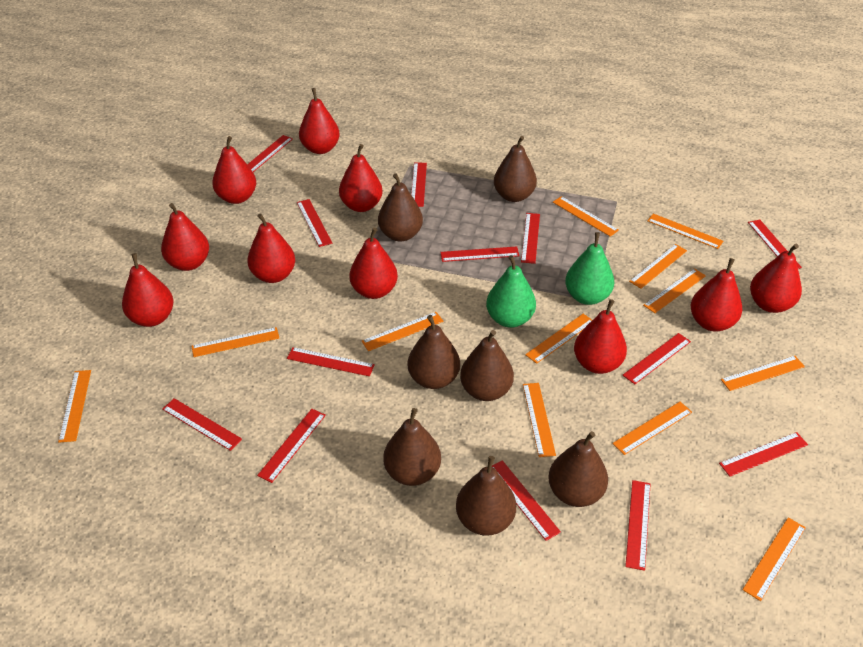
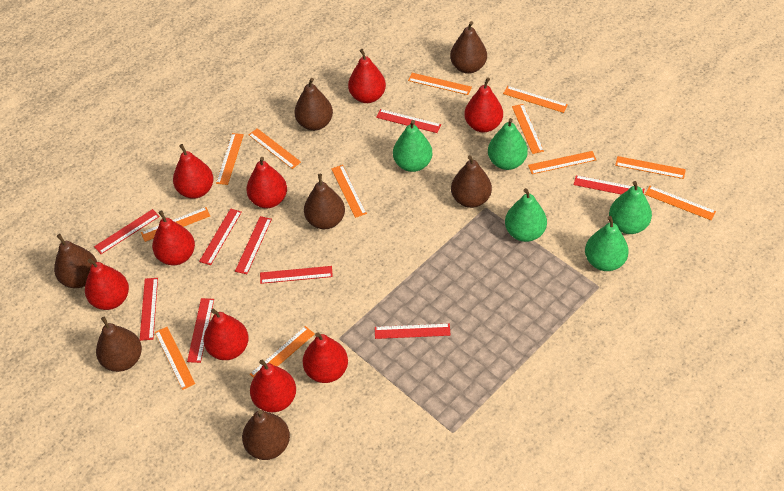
green pear: [486,255,536,328] [565,232,614,305] = 2 -> [393,120,432,172] [488,118,528,170] [505,188,547,242] [585,216,629,271] [609,181,652,234] = 5
red pear: [122,253,174,327] [161,203,209,271] [212,136,256,204] [247,213,295,283] [299,88,340,154] [339,144,383,212] [349,228,398,299] [574,299,627,374] [691,258,742,332] [750,244,802,313] = 10 -> [85,259,129,310] [152,210,195,265] [173,144,214,199] [204,309,249,360] [246,157,287,208] [250,360,296,412] [303,332,348,383] [348,49,386,103] [464,77,503,133] = 9
red ruler: [162,398,242,451] [247,135,293,172] [257,409,326,483] [287,347,375,376] [297,199,332,247] [411,162,427,207] [440,246,520,262] [492,460,561,541] [521,213,540,264] [623,333,691,384] [625,480,651,571] [719,432,808,477] [748,219,802,269] = 13 -> [94,209,160,254] [140,278,158,341] [187,298,214,363] [199,208,242,265] [235,216,272,274] [260,266,333,284] [375,324,450,339] [376,109,441,133] [574,175,644,195] = 9

